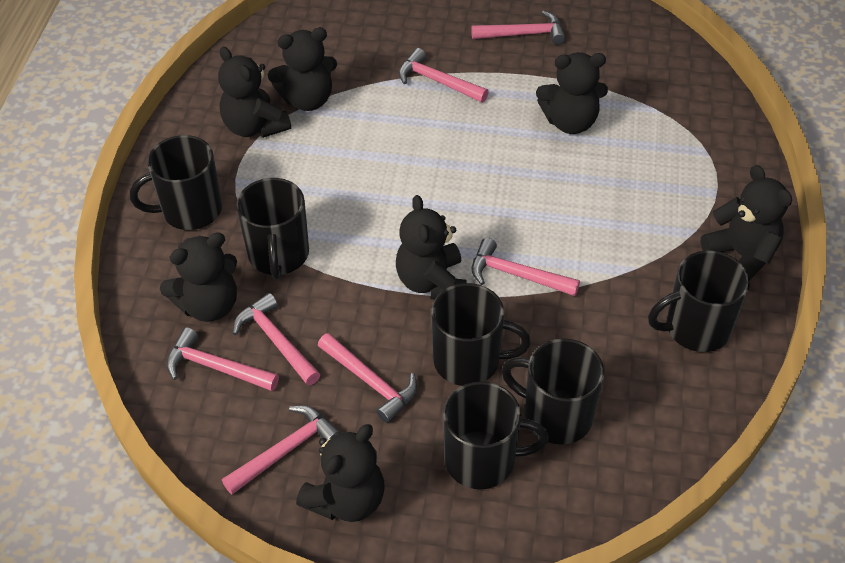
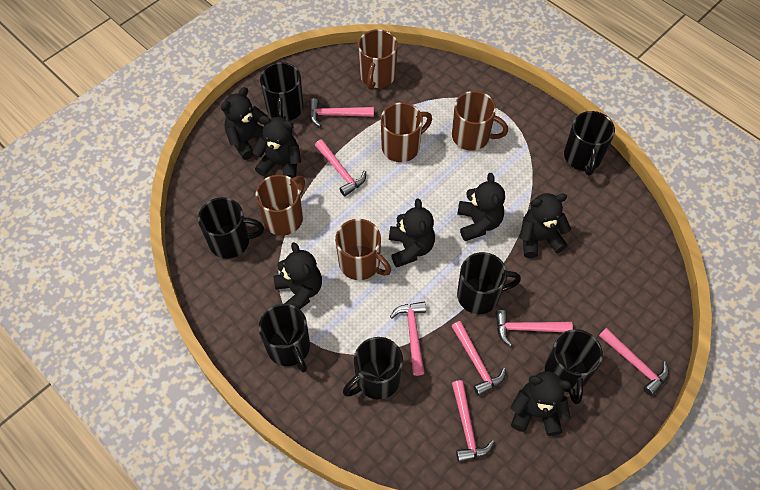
black mug: [130,135,222,230] [236,178,309,280] [431,283,531,386] [443,381,549,490] [502,338,604,445] [648,251,750,352] = 6 -> [198,197,264,259] [259,304,310,372] [260,62,304,121] [343,337,403,400] [457,252,521,314] [545,329,603,404] [564,111,615,175] = 7
brown mug: none = 0 -> [256,175,305,236] [335,219,391,280] [358,29,398,90] [381,102,432,162] [452,91,508,151] = 5

